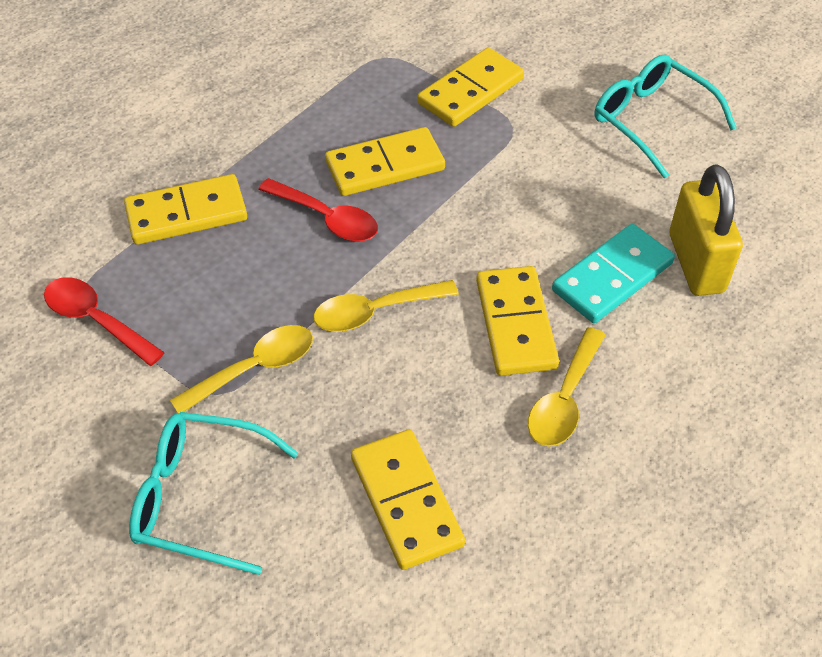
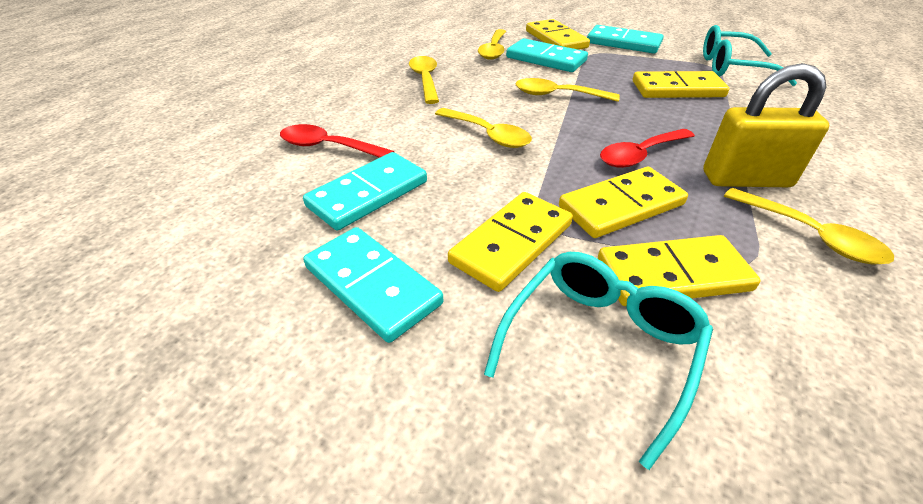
turquoise domino: [552,224,675,323] = 1 -> [303,152,427,231] [303,227,443,343] [506,38,588,72] [587,25,664,53] = 4
yellow spoon: [170,325,313,413] [313,280,459,332] [528,327,606,447] = 3 -> [409,56,439,104] [435,108,532,148] [478,29,506,60] [515,78,620,102] [724,188,894,265] = 5

